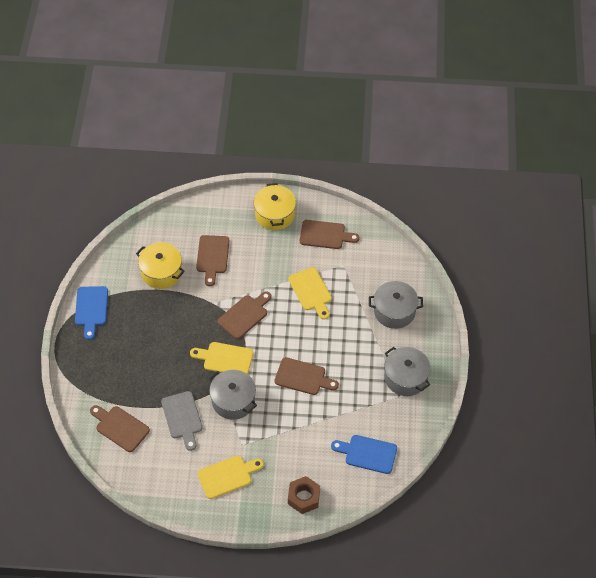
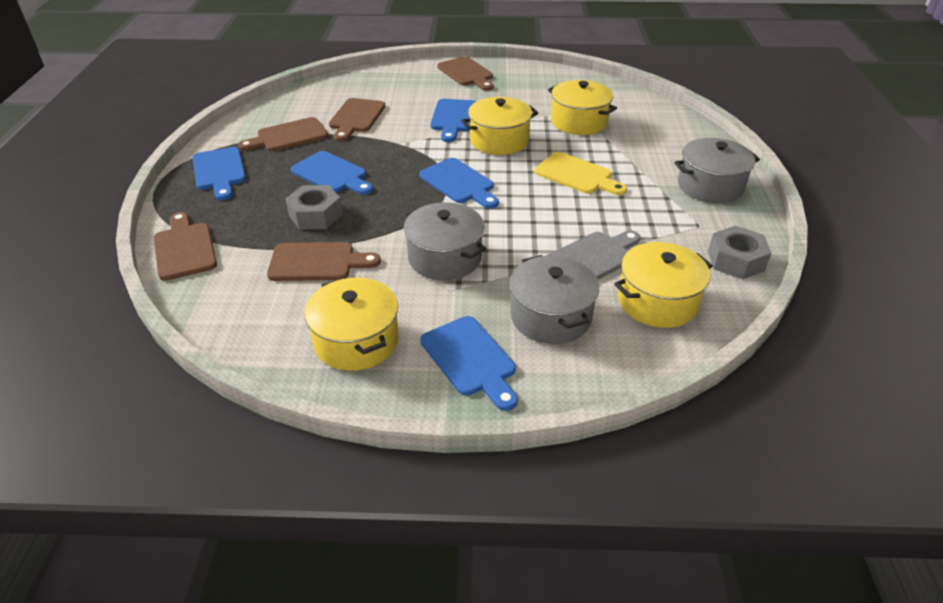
blue cutting board: [75,286,108,340] [331,435,397,474] = 2 -> [193,147,246,200] [290,151,373,195] [419,158,499,209] [420,316,518,411] [431,99,476,142] = 5
brown nut: [288,476,320,514] = 1 -> none = 0
grey nut: none = 0 -> [286,185,342,230] [708,226,771,280] = 2
yellow cutting board: [190,342,253,374] [197,455,264,499] [288,267,332,320] = 3 -> [535,152,627,195] = 1
yellow pot: [136,242,185,289] [254,183,296,230] = 2 -> [304,278,399,371] [461,97,538,155] [548,80,617,135] [614,242,713,328] = 4

